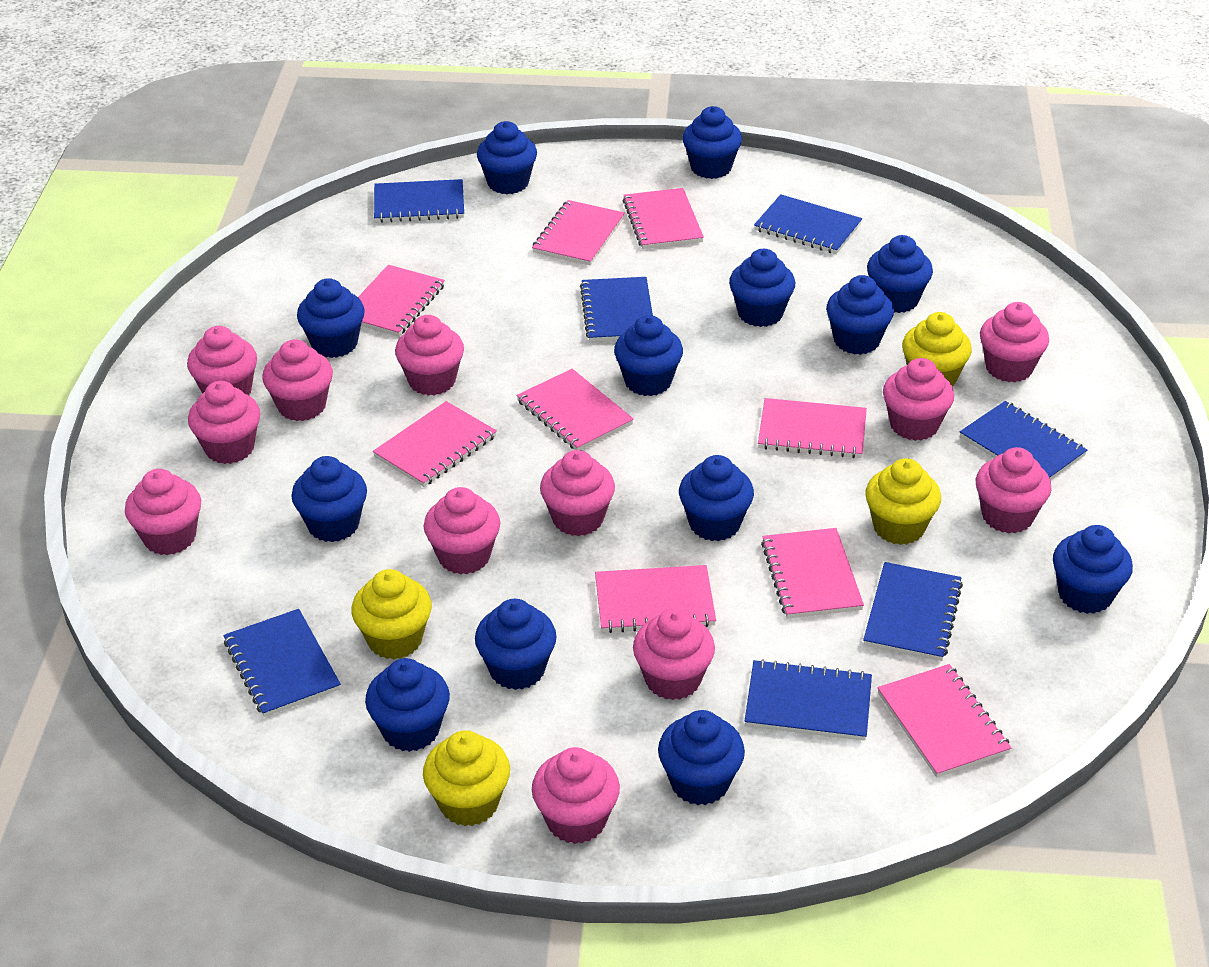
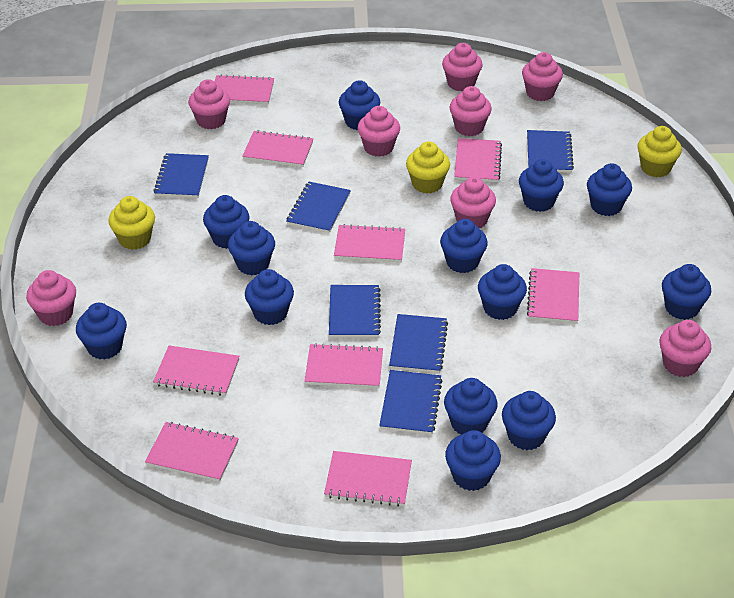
blue notebook: [224,609,341,717] [374,179,464,223] [580,277,653,342] [745,659,872,741] [754,194,862,254] [863,562,963,661] [960,401,1087,480] = 7 -> [153,153,209,198] [286,182,351,233] [329,285,381,338] [379,370,443,435] [389,314,448,373] [527,130,574,173] = 6
pink cupcake: [125,469,201,555] [187,326,257,395] [188,381,260,464] [262,339,333,421] [395,315,464,396] [424,487,500,575] [532,747,620,844] [540,450,615,536] [633,608,715,700] [883,358,954,441] [976,447,1052,533] [980,302,1049,382] = 12 -> [26,270,76,326] [188,79,230,129] [357,106,400,157] [442,43,483,91] [450,86,492,136] [450,177,496,228] [522,52,563,101] [660,320,711,377] = 8
yellow cupcake: [351,569,432,660] [423,730,510,826] [865,458,941,545] [902,312,972,386] = 4 -> [108,196,155,250] [406,141,450,193] [638,126,682,177] = 3

